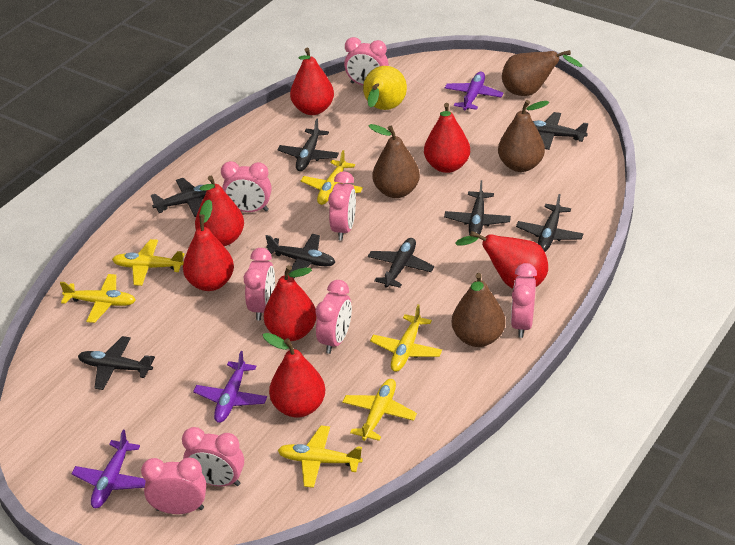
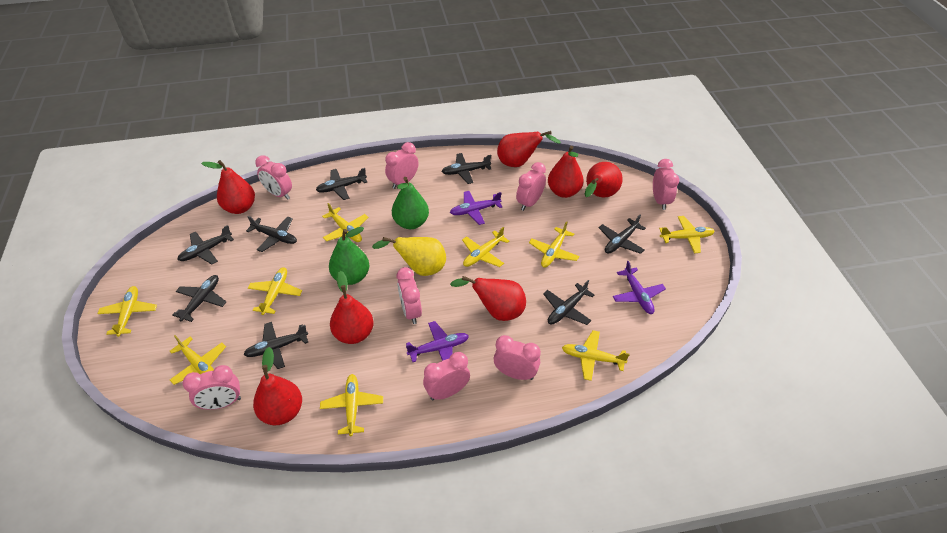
brown pear: [368,124,420,198] [452,273,505,347] [498,100,549,172] [502,50,582,96] = 4 -> none = 0
green pear: none = 0 -> [329,227,369,285] [392,177,429,229] = 2
yellow plane: [60,274,136,323] [112,239,185,286] [278,425,363,488] [301,150,363,205] [342,379,417,441] [370,304,442,372] = 6 -> [97,286,157,337] [170,335,226,385] [248,267,302,315] [320,374,383,436] [322,203,369,242] [462,227,509,267] [529,221,579,268] [562,330,630,381] [659,216,715,253] = 9

